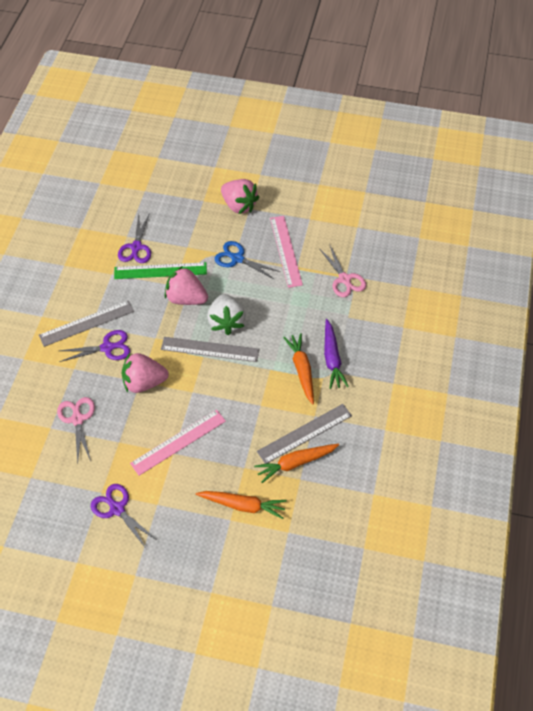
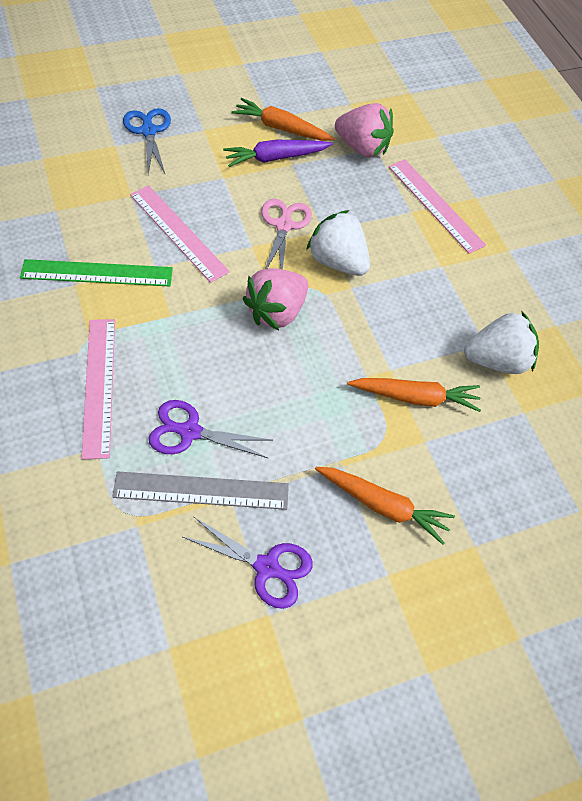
grey ruler: [39,300,134,347] [161,337,259,362] [257,404,352,464] = 3 -> [112,471,289,510] = 1
pink ruler: [130,409,226,476] [270,216,303,288] = 2 -> [81,319,115,460] [130,185,230,283] [388,159,486,254] = 3
pink scissors: [57,397,95,465] [319,245,366,297] = 2 -> [261,199,312,270] = 1
pink strawberry: [121,353,169,393] [165,266,208,305] [221,179,259,214] = 3 -> [242,268,308,330] [335,103,394,158] = 2
purple scissors: [59,330,131,362] [91,484,158,548] [118,213,151,263] = 3 -> [149,400,271,458] [183,517,313,609] = 2
white strawberry: [207,294,246,335] = 1 -> [306,210,370,276] [464,312,539,374] = 2

